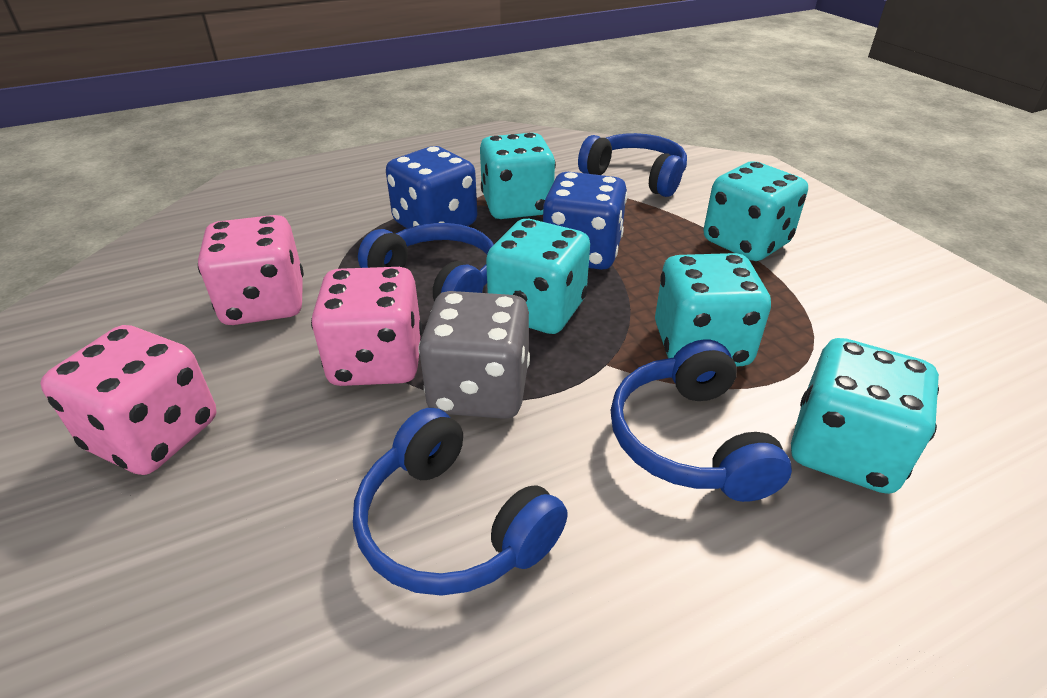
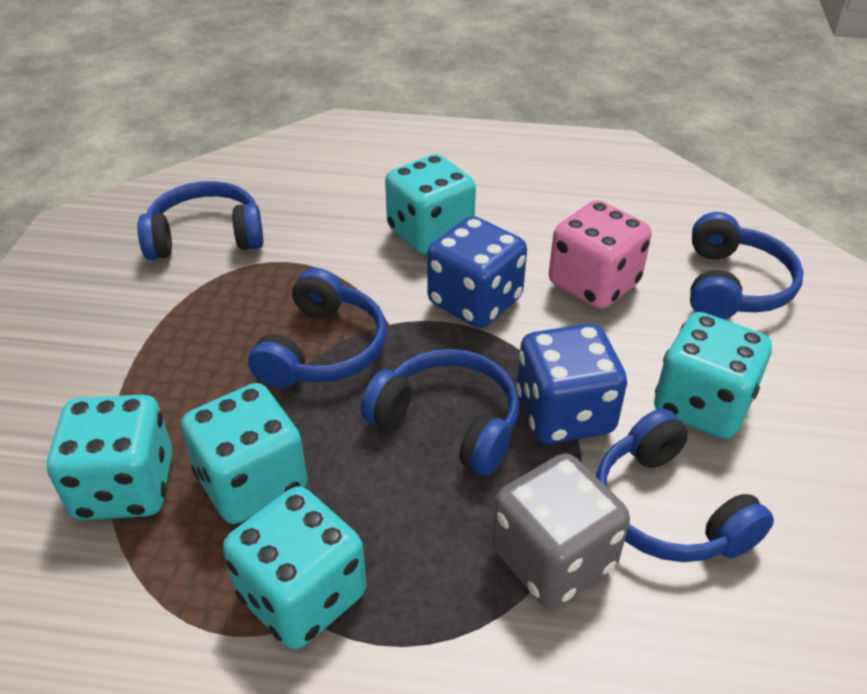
blue headphones: [353,408,568,596] [358,223,494,302] [578,133,687,197] [611,339,792,502] = 4 -> [137,181,263,260] [248,268,387,389] [361,349,520,476] [596,409,774,562] [690,212,804,319] = 5
pink dice: [41,325,216,475] [198,215,304,325] [311,267,422,386] = 3 -> [549,200,652,309] = 1

